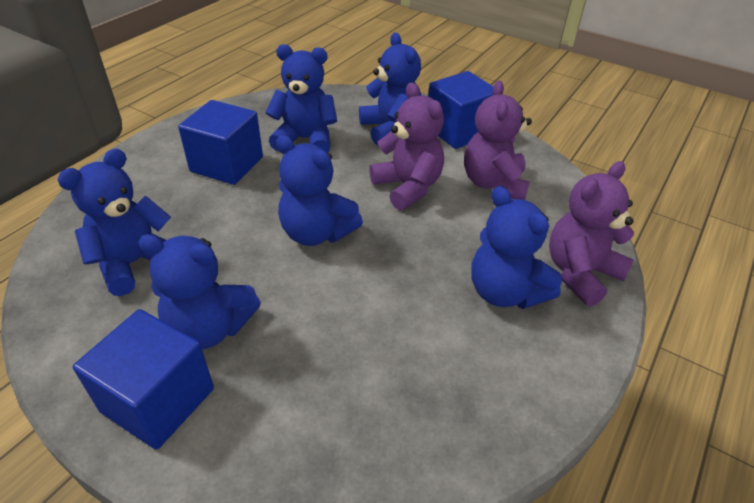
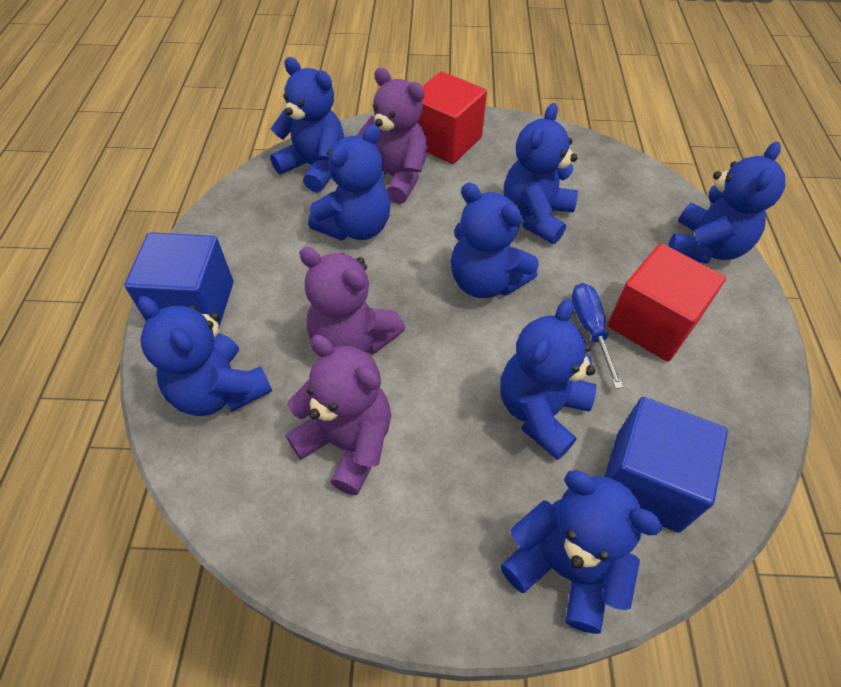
blue cube: [73,309,214,450] [178,100,263,185] [428,71,493,149] = 3 -> [124,232,233,330] [604,397,728,533] = 2
blue screwdriver: none = 0 -> [572,283,623,389] = 1
blue teddy bear: [57,149,171,296] [138,234,261,349] [265,44,337,153] [276,135,363,246] [359,33,421,146] [471,186,562,309] = 6 -> [138,296,272,416] [270,57,344,192] [308,124,390,240] [451,183,539,298] [501,299,596,460] [501,470,662,634] [504,103,578,244] [668,142,785,263] = 8
red cube: none = 0 -> [417,71,487,164] [607,243,726,362] = 2

